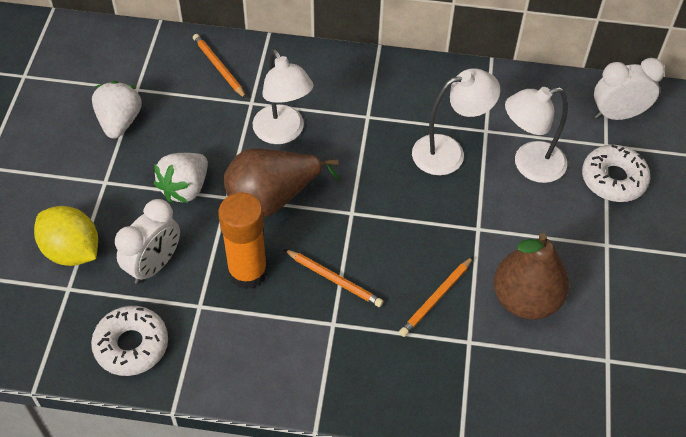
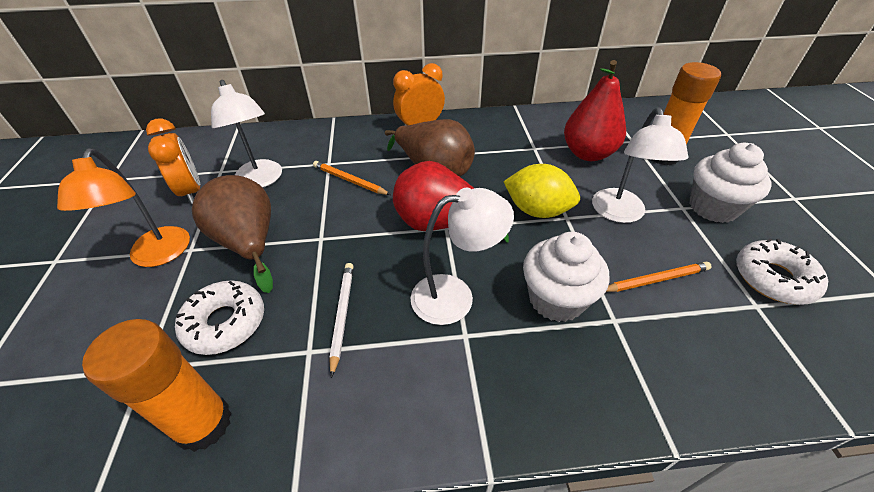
orange clock: none = 0 -> [146,118,200,204] [393,63,445,126] = 2
orange glue stick: [218,193,268,289] = 1 -> [82,319,232,452] [651,62,721,165] = 2
orange lamp: none = 0 -> [57,148,190,267] = 1
orange pencil: [193,34,246,98] [284,249,383,307] [399,257,473,337] = 3 -> [313,161,391,195] [606,262,712,292] = 2
red pear: none = 0 -> [393,161,509,243] [564,60,626,161] = 2
white clock: [115,199,180,284] [594,58,665,120] = 2 -> none = 0
white cupcake: none = 0 -> [523,232,609,322] [689,143,771,223] = 2
white pencil: none = 0 -> [329,263,354,378] = 1
white strawberry: [92,81,142,139] [154,153,208,203] = 2 -> none = 0

